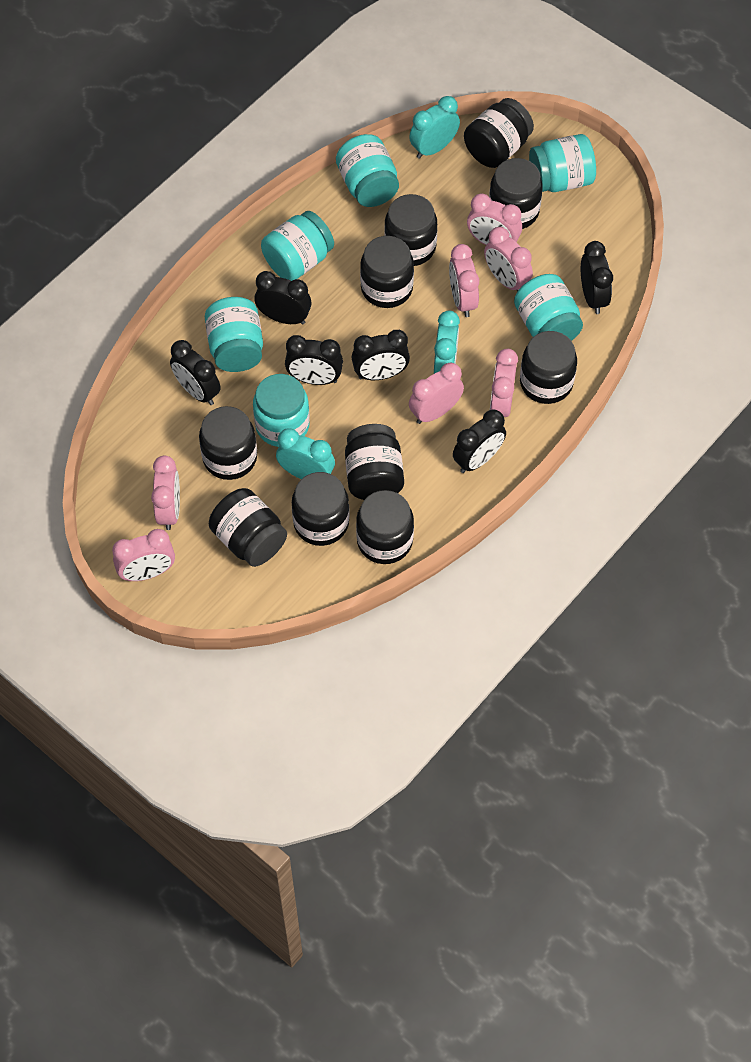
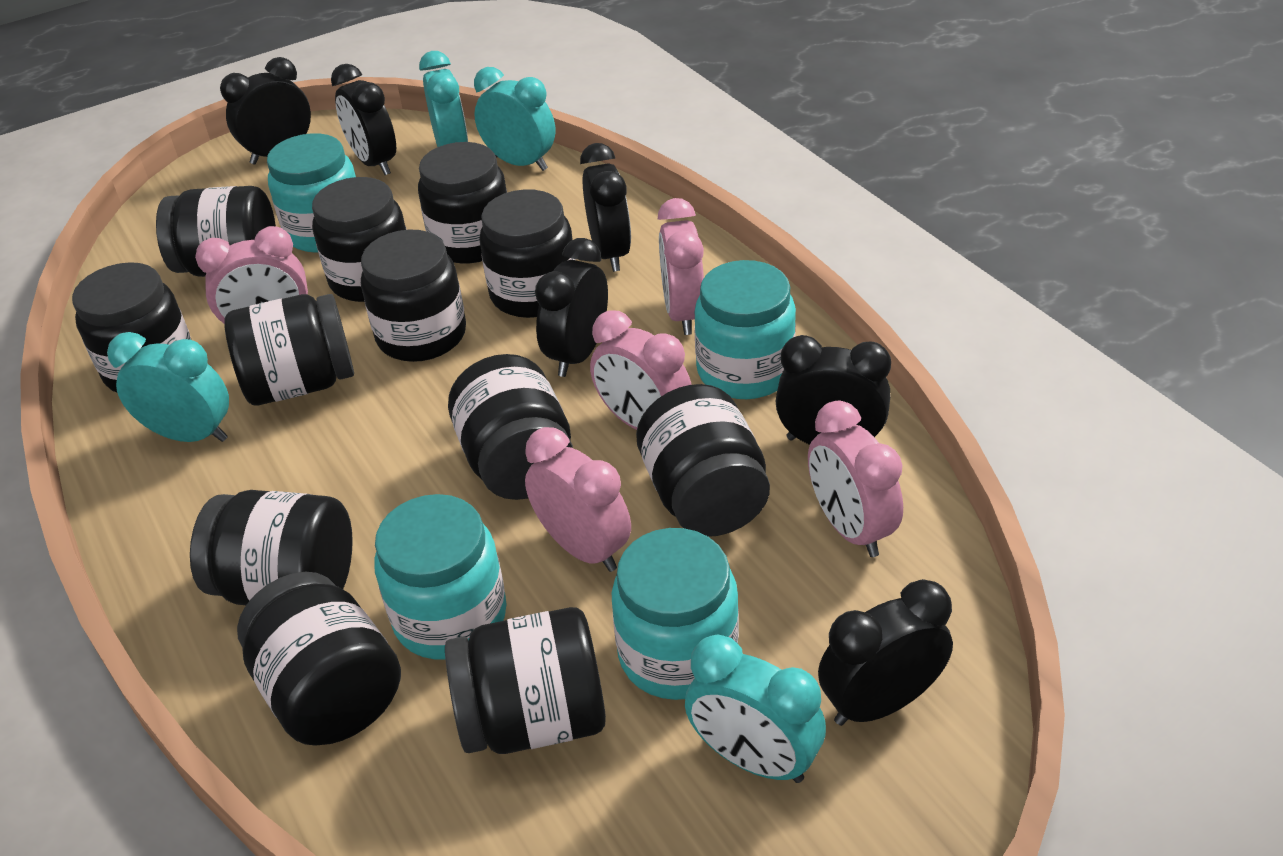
black jar: [199,406,257,480] [209,488,287,567] [292,472,350,546] [345,424,404,500] [356,490,414,564] [360,236,414,308] [384,194,437,266] [464,98,534,168] [489,158,543,229] [520,331,577,404] = 10 -> [72,262,191,393] [156,186,276,277] [190,490,353,605] [224,294,354,405] [237,572,401,746] [312,177,407,302] [361,230,466,362] [418,142,507,264] [445,607,606,754] [448,354,573,500] [479,189,575,318] [636,384,770,537] = 12
pink clock: [112,529,175,581] [151,456,180,530] [409,363,464,424] [449,244,479,317] [467,193,522,245] [484,227,533,292] [490,349,518,417] = 7 -> [195,226,308,324] [525,427,631,572] [590,310,692,430] [658,198,704,335] [808,401,903,557] = 5
turquoise clock: [276,428,335,479] [409,96,460,159] [434,310,460,374] = 3 -> [107,332,229,442] [419,51,468,147] [474,67,556,171] [685,634,826,783] = 4
turquoise jar: [205,297,263,372] [253,374,310,447] [261,211,334,281] [336,134,399,207] [514,274,583,341] [529,134,596,192] = 6 -> [267,133,356,253] [374,494,507,659] [612,528,739,700] [694,260,796,399] = 4

